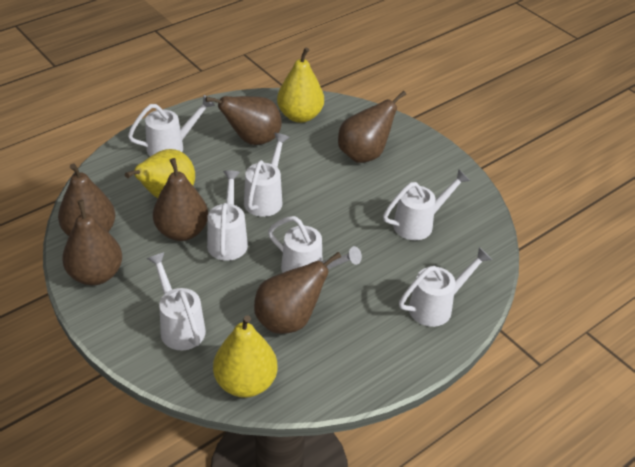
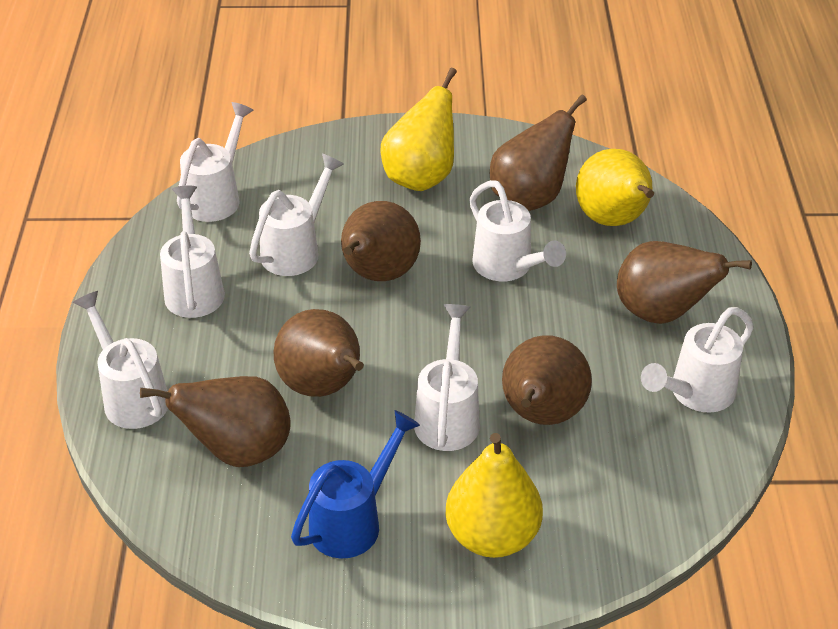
blue watering can: none = 0 -> [291,410,420,558] = 1

